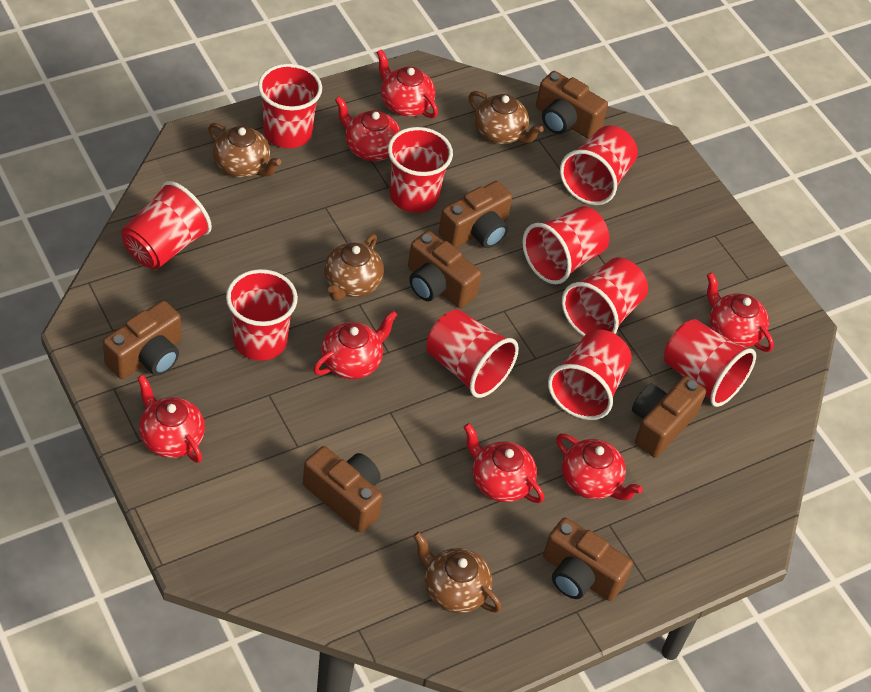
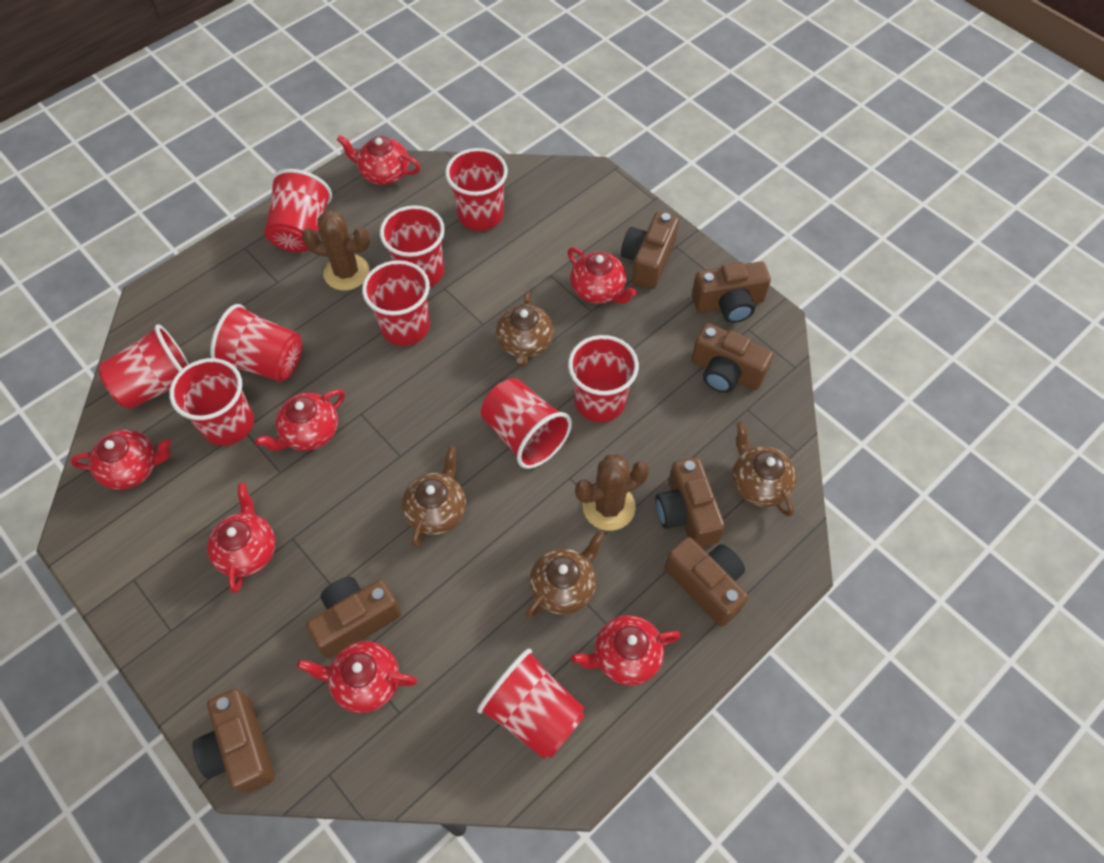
brown cactus: none = 0 -> [302,209,370,291] [575,454,649,531] = 2

